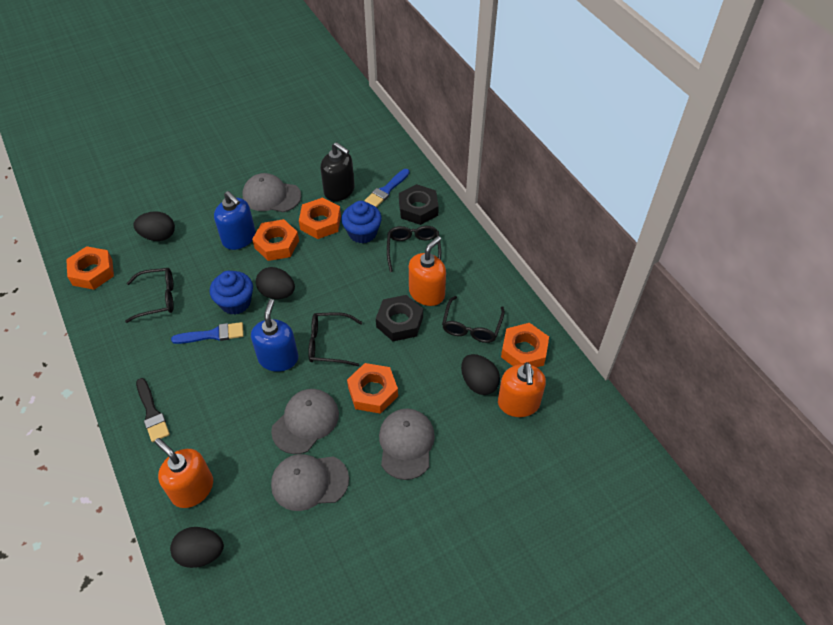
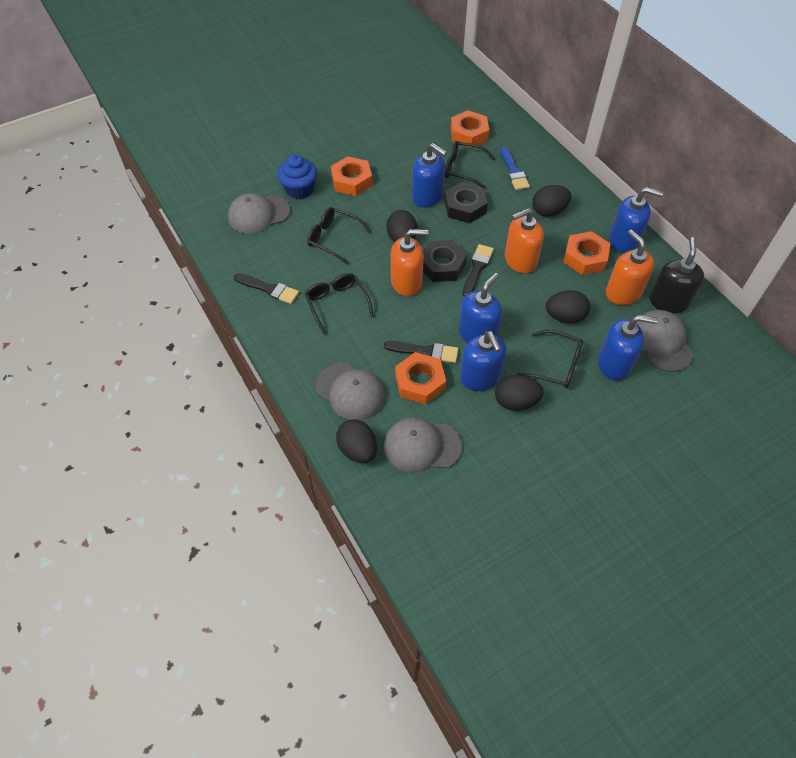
black brush: [136,378,170,442] = 1 -> [234,273,299,304] [384,341,458,363] [463,244,494,296] = 3
black egg: [133,211,175,241] [170,527,224,568] [256,267,295,299] [461,354,500,395] = 4 -> [336,419,377,463] [386,210,417,242] [495,375,544,411] [532,185,572,217] [546,290,590,324] = 5
blue brush: [171,322,244,344] [364,169,410,207] = 2 -> [500,146,530,190] = 1
blue cupcake: [210,271,253,315] [341,201,382,243] = 2 -> [277,154,317,199] = 1
blue soap dispenser: [214,191,256,250] [251,299,298,372] = 2 -> [412,143,447,208] [458,273,502,343] [460,331,507,391] [598,315,658,381] [609,187,663,253] = 5
orange nut: [66,246,114,290] [252,219,299,261] [299,197,341,239] [347,363,398,414] [501,323,549,368] = 5 -> [331,156,373,196] [395,352,446,405] [450,110,489,148] [563,231,611,275] = 4

